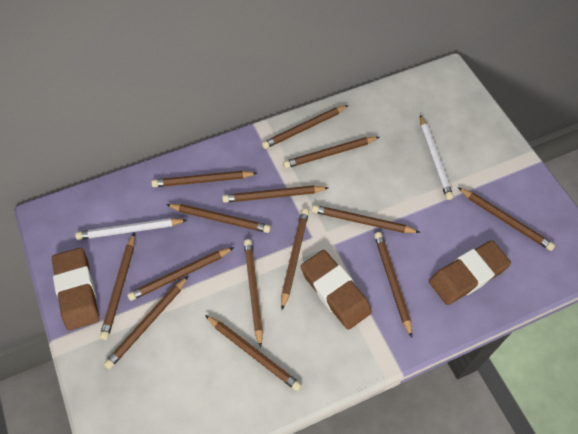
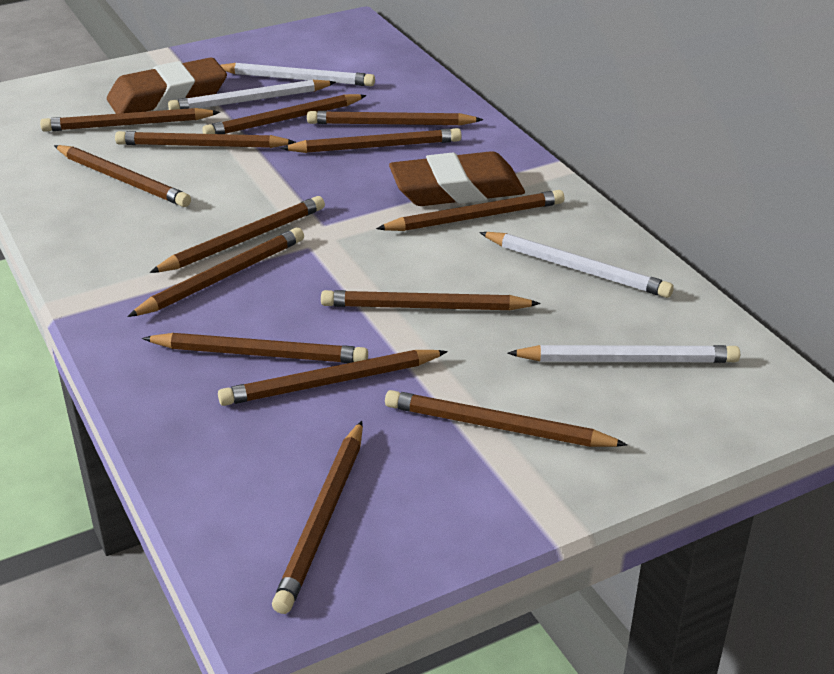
brown eraser: [52,248,99,330] [300,250,372,330] [429,240,511,305] = 3 -> [107,57,227,114] [389,151,525,206] = 2
white pencil: [75,218,187,240] [420,115,453,200] = 2 -> [168,80,336,110] [220,63,375,86] [479,232,674,298] [507,345,740,363] = 4

